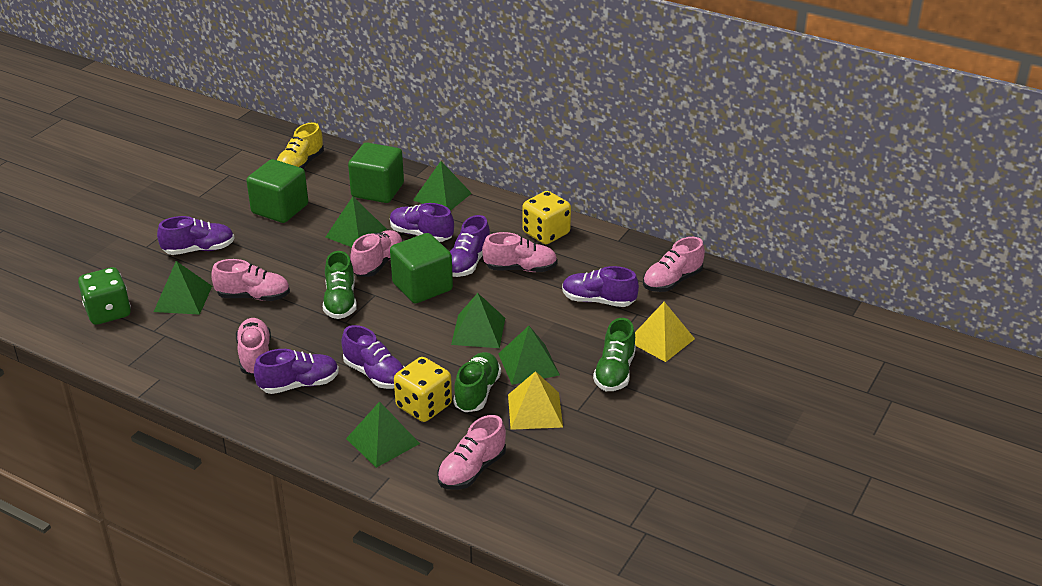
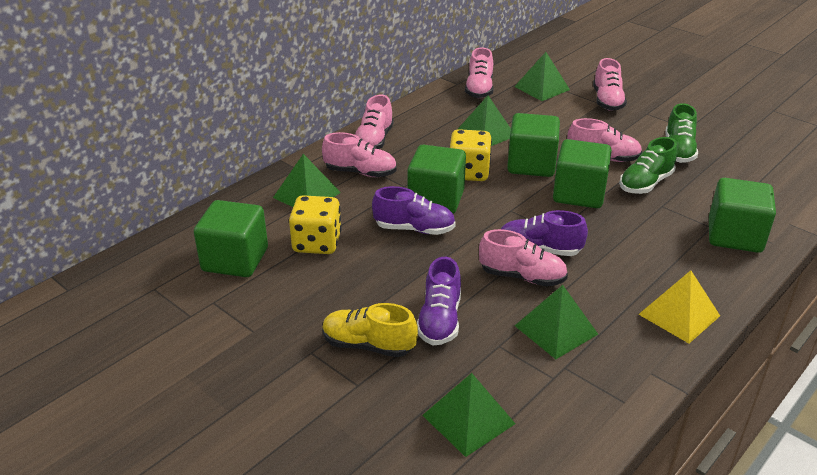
green cube: [246,159,308,223] [348,142,404,203] [390,233,453,303] = 3 -> [194,200,268,277] [408,144,466,214] [507,113,560,177] [553,139,612,208] [709,178,776,253] = 5
green dice: [78,267,131,325] = 1 -> none = 0
green pyramid: [154,261,212,315] [326,197,386,247] [346,401,420,468] [413,161,472,211] [451,293,505,348] [498,326,560,385] = 6 -> [273,154,341,207] [422,373,516,457] [457,96,511,146] [514,52,570,101] [515,285,598,359] = 5
green shoe: [323,251,357,319] [453,352,501,412] [593,318,636,391] = 3 -> [619,137,677,194] [665,103,698,163] = 2
purple shoe: [157,216,235,255] [254,349,339,394] [341,325,404,389] [390,203,454,242] [450,215,490,277] [562,266,639,307] = 6 -> [372,186,456,235] [417,257,461,345] [501,210,588,256] = 3
yellow pyramid: [508,371,563,430] [635,302,695,362] = 2 -> [638,270,720,343] = 1

